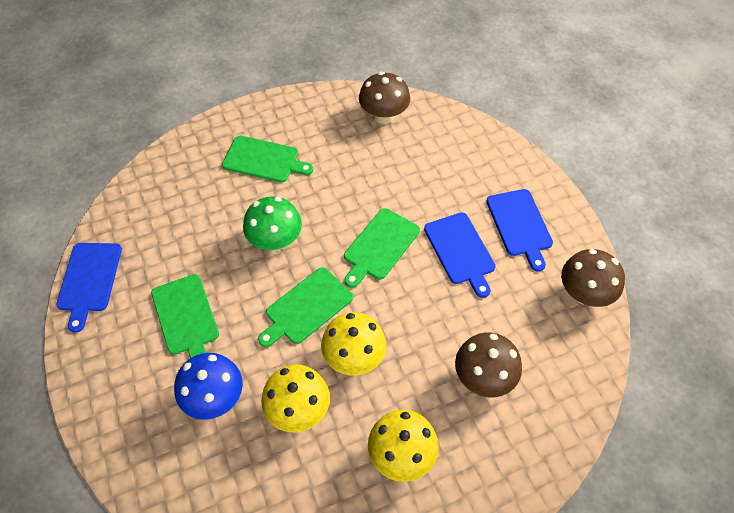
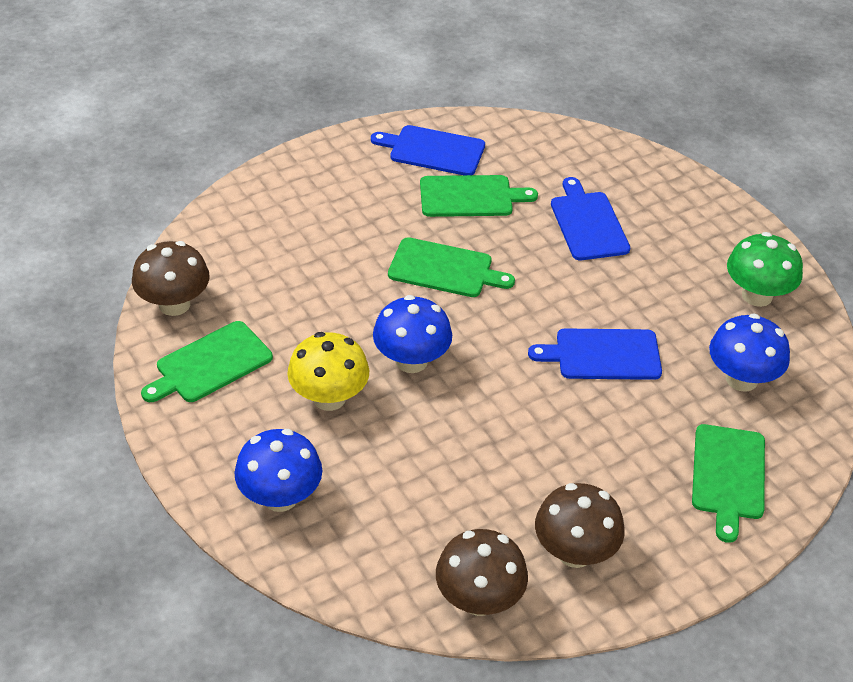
blue mushroom: [174,353,243,420] = 1 -> [234,429,322,512] [373,295,452,373] [709,313,790,392] = 3
yellow mushroom: [261,364,330,433] [321,312,386,375] [368,410,439,482] = 3 -> [287,332,369,411] = 1

